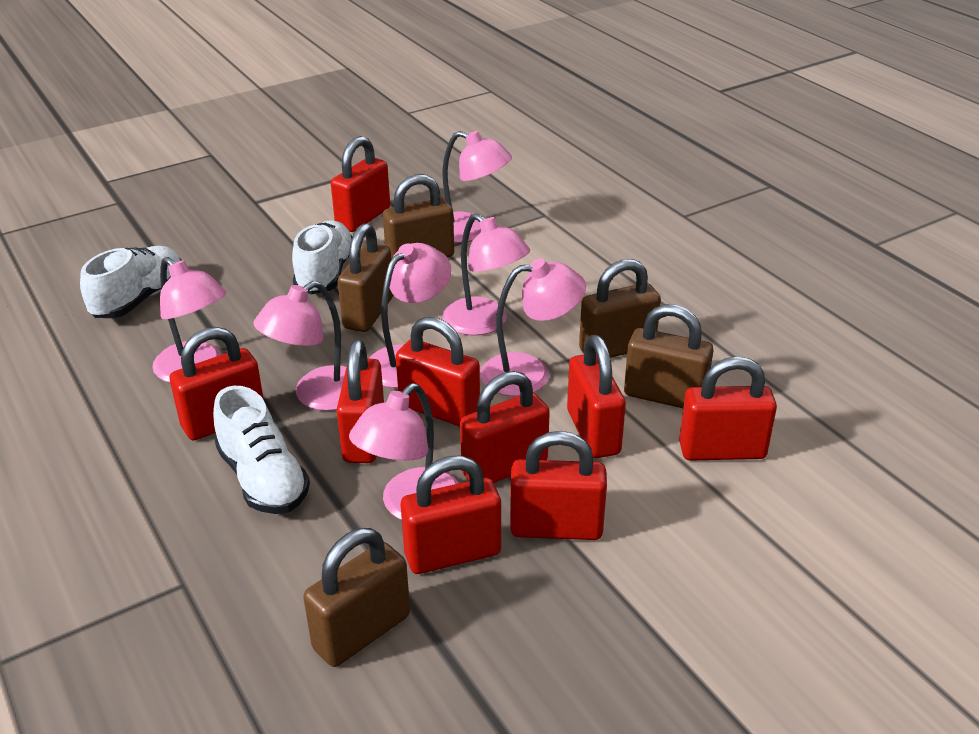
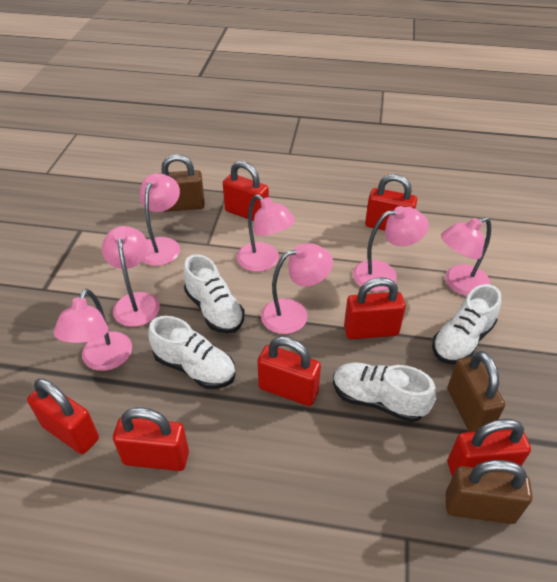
brown padlock: [303,528,410,667] [338,223,393,332] [383,174,454,259] [579,259,661,358] [624,304,713,408] = 5 -> [161,154,205,212] [445,460,533,524] [447,351,505,432] = 3
red padlock: [170,327,264,440] [331,136,390,232] [337,340,384,463] [396,317,480,427] [401,455,501,574] [460,371,550,483] [510,431,607,540] [567,335,626,458] [679,356,777,461] = 9 -> [27,378,99,454] [113,407,189,471] [223,161,269,221] [257,336,321,406] [344,277,406,339] [365,174,417,230] [448,419,531,477] = 7
white shoe: [80,246,182,318] [213,386,310,514] [292,220,353,294] = 3 -> [148,316,236,389] [183,254,245,334] [333,363,436,422] [432,284,501,364] = 4

